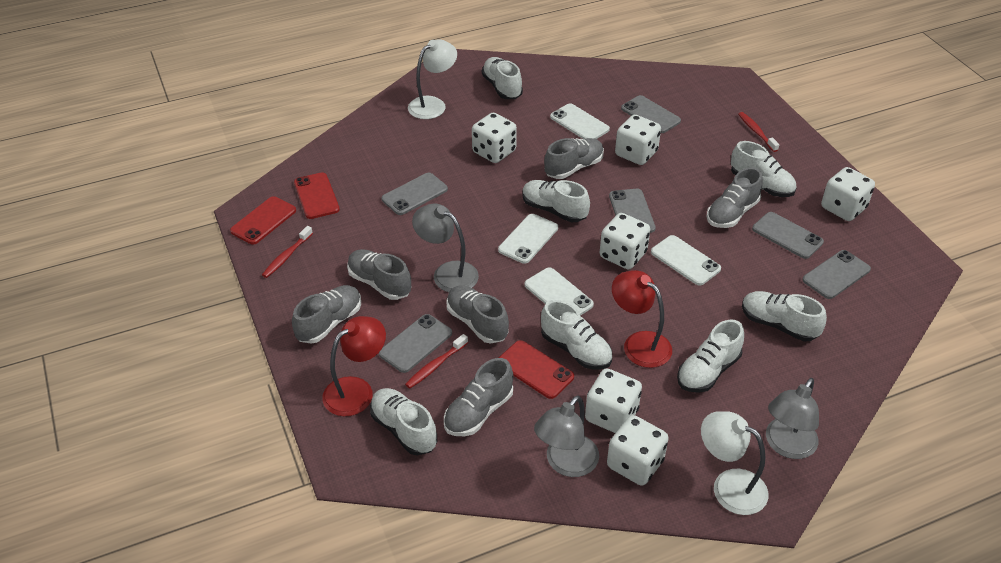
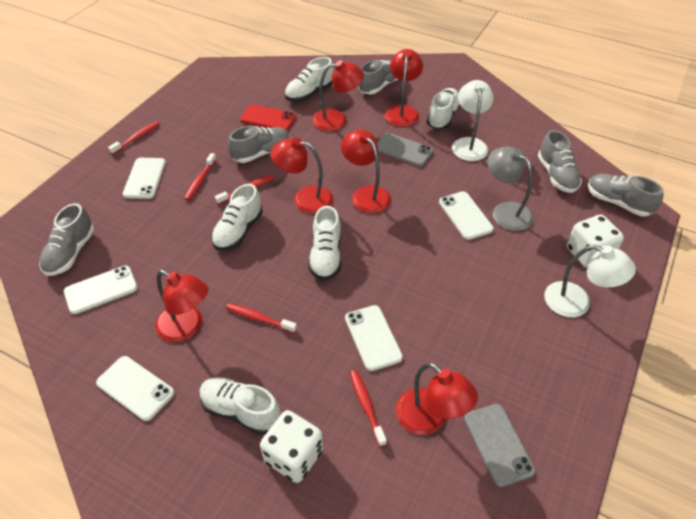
grey lamp: [412,203,479,292] [534,395,599,477] [766,378,819,459] = 3 -> [487,147,533,231] = 1
grey phone: [379,314,452,373] [382,173,448,215] [609,189,656,233] [621,95,681,133] [752,212,824,259] [803,250,871,299] = 6 -> [377,133,433,167] [464,404,535,487] = 2
grey shoe: [292,285,361,344] [347,249,412,300] [444,358,513,436] [446,285,509,343] [544,138,604,179] [706,167,763,228] = 6 -> [39,203,94,276] [228,126,290,163] [358,60,399,95] [538,130,582,193] [588,174,664,216] = 5
red lamp: [322,316,386,416] [612,270,672,368] = 2 -> [155,270,208,342] [270,138,333,213] [312,60,364,131] [341,129,391,213] [385,49,423,127] [396,362,478,435] = 6
red phone: [230,196,296,245] [294,173,340,219] [498,340,574,399] = 3 -> [240,104,296,131] = 1
red toothbrush: [262,226,313,278] [405,334,468,388] [738,112,779,152] = 3 -> [108,121,160,155] [184,153,216,201] [215,175,274,205] [226,303,297,333] [350,370,387,447] = 5
white dice: [472,113,517,163] [585,368,642,433] [600,213,650,269] [607,415,669,486] [615,115,661,165] [821,167,875,221] = 6 -> [260,410,323,483] [567,215,624,268] = 2
white phone: [498,214,558,264] [525,268,594,316] [550,103,610,139] [651,235,721,286] = 4 -> [64,266,138,314] [96,356,174,421] [123,158,166,199] [345,305,403,371] [439,191,494,240] = 5
white shoe: [370,388,437,456] [482,57,523,99] [522,180,590,222] [541,300,612,370] [677,319,744,393] [731,141,796,197] [742,291,827,341] = 7 -> [200,377,281,435] [211,184,263,251] [285,57,334,102] [308,206,341,281] [427,88,461,129] = 5

